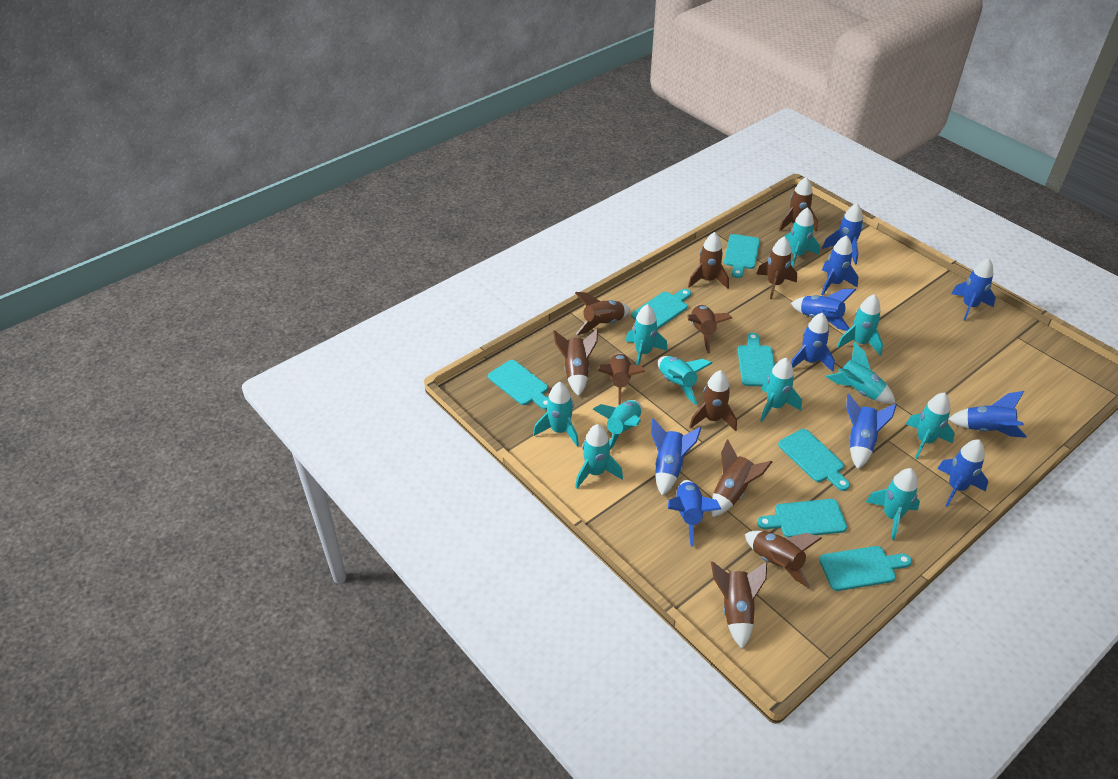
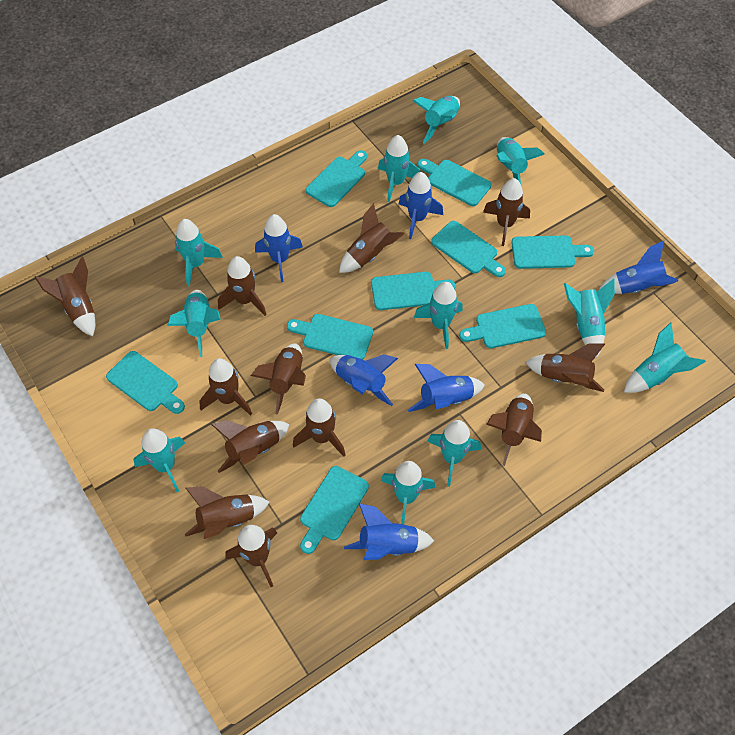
blue rocket: [651,418,701,496] [668,480,721,546] [791,289,856,331] [791,313,835,372] [821,235,859,295] [822,203,863,265] [846,394,897,469] [937,439,988,507] [949,391,1026,438] [951,258,996,321] = 10 -> [255,214,303,282] [330,354,398,406] [344,503,434,560] [399,172,443,239] [408,364,485,412] [599,241,678,294] = 6
brown rocket: [553,329,598,396] [575,292,631,335] [598,353,645,405] [687,305,732,353] [688,232,729,289] [689,370,737,431] [711,439,772,517] [711,561,767,649] [745,531,822,588] [756,236,797,299] [779,177,818,232] = 11 -> [35,257,95,336] [185,486,270,539] [199,358,252,416] [211,420,290,473] [218,256,267,316] [225,525,277,587] [251,343,306,415] [293,399,346,457] [339,203,404,273] [483,178,530,246] [486,393,542,466] [525,343,605,392] = 12
turquoise cutting board: [488,360,548,410] [631,289,691,329] [724,234,760,278] [737,333,775,386] [757,499,847,538] [778,429,850,491] [819,546,912,591] = 7 -> [106,351,185,414] [287,314,373,360] [300,466,369,554] [306,150,367,207] [371,272,455,310] [418,159,492,206] [431,221,506,277] [459,304,546,348] [511,235,594,269] = 9

